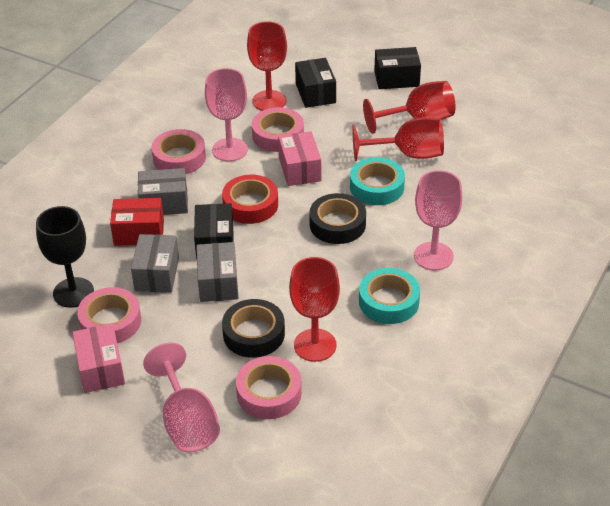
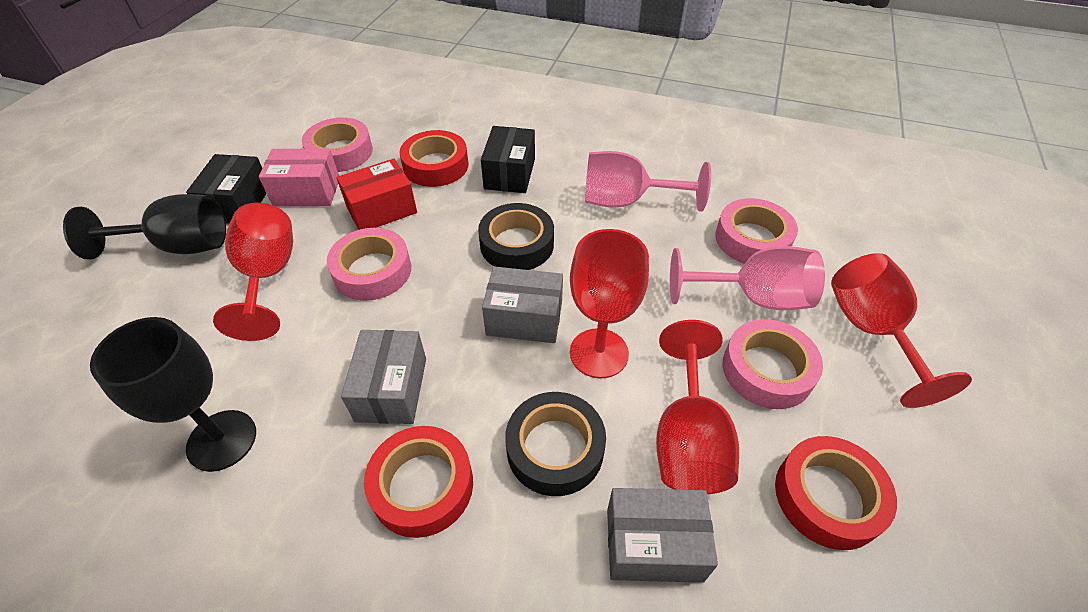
black box: [194,203,233,259] [295,58,336,108] [374,47,421,89] = 3 -> [186,154,266,224] [481,126,535,193] = 2
black goblet: [36,206,94,308] = 1 -> [63,194,226,260] [90,317,256,472] = 2
pink box: [72,324,125,393] [278,131,321,186] = 2 -> [259,148,339,206] = 1
pink goblet: [143,343,220,452] [205,68,248,161] [414,170,462,270] = 3 -> [585,151,711,212] [670,246,825,310] = 2
red tape: [222,175,278,224] = 1 -> [364,426,473,538] [399,130,469,187] [775,436,897,550] = 3
turquoise tape: [350,157,405,205] [359,268,420,324] = 2 -> none = 0

